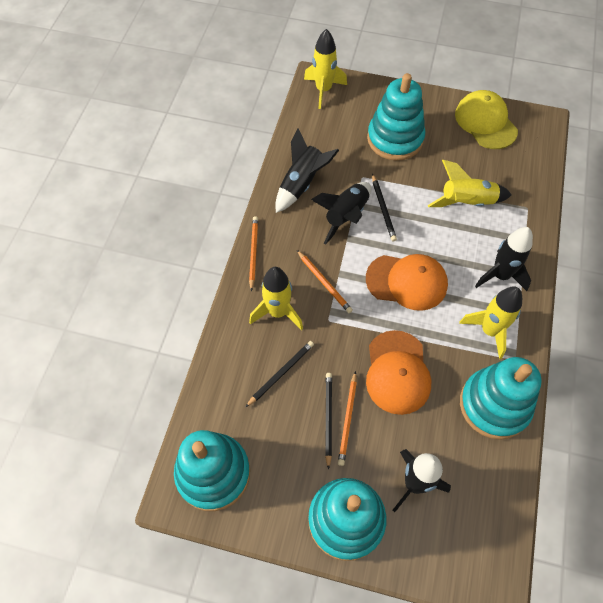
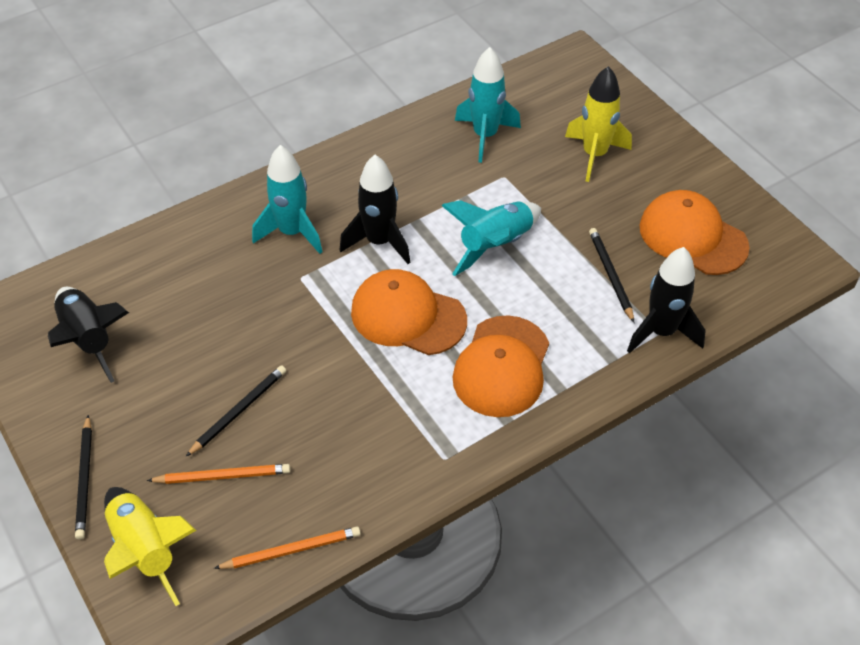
black rocket: [275,128,339,213] [311,182,371,245] [393,449,451,512] [475,227,533,291] = 4 -> [48,287,129,383] [339,155,410,264] [627,247,706,353] = 3
orange cap: [366,254,448,311] [366,330,431,415] = 2 -> [351,269,467,355] [452,315,549,417] [640,190,750,275] = 3
orange pencil: [249,216,258,291] [297,250,353,313] [338,371,357,466] = 3 -> [147,464,290,484] [214,527,361,569] = 2
turquoise rocket: none = 0 -> [252,145,322,254] [441,200,541,276] [455,47,521,163] = 3
turquoise stacking toy: [174,430,250,511] [308,478,386,561] [367,73,425,161] [460,357,542,440] = 4 -> none = 0
yellow cap: [455,90,518,149] = 1 -> none = 0
yellow rocket: [249,267,303,330] [304,29,347,109] [428,160,511,207] [459,287,522,359] = 4 -> [104,487,197,606] [565,66,632,182] = 2

